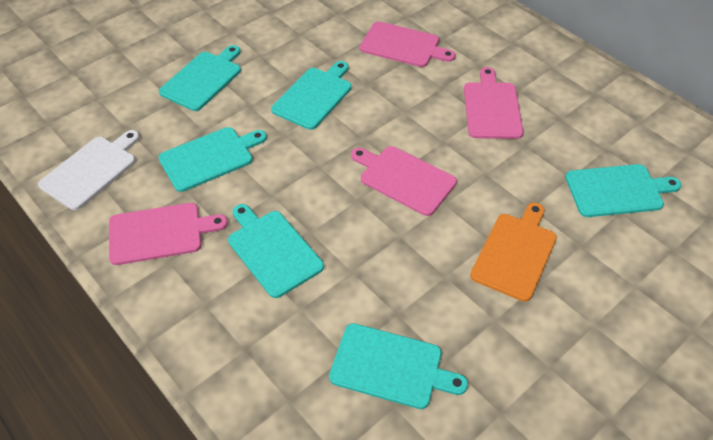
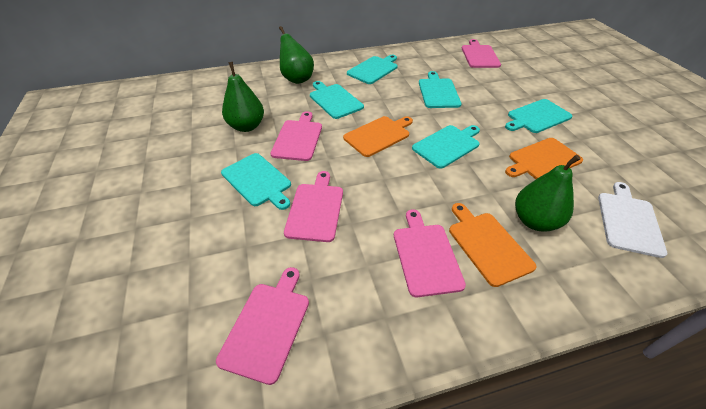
green pear: none = 0 -> [222,62,264,132] [279,26,314,84] [515,155,581,231] = 3
orange cutting board: [470,203,557,302] = 1 -> [343,116,413,157] [449,203,536,287] [505,138,583,179] = 3
pink cutting board: [109,203,228,265] [351,146,457,216] [360,21,456,67] [464,67,523,139] = 4 -> [216,267,309,385] [270,111,322,161] [284,171,343,242] [394,209,466,297] [462,39,501,68] = 5

